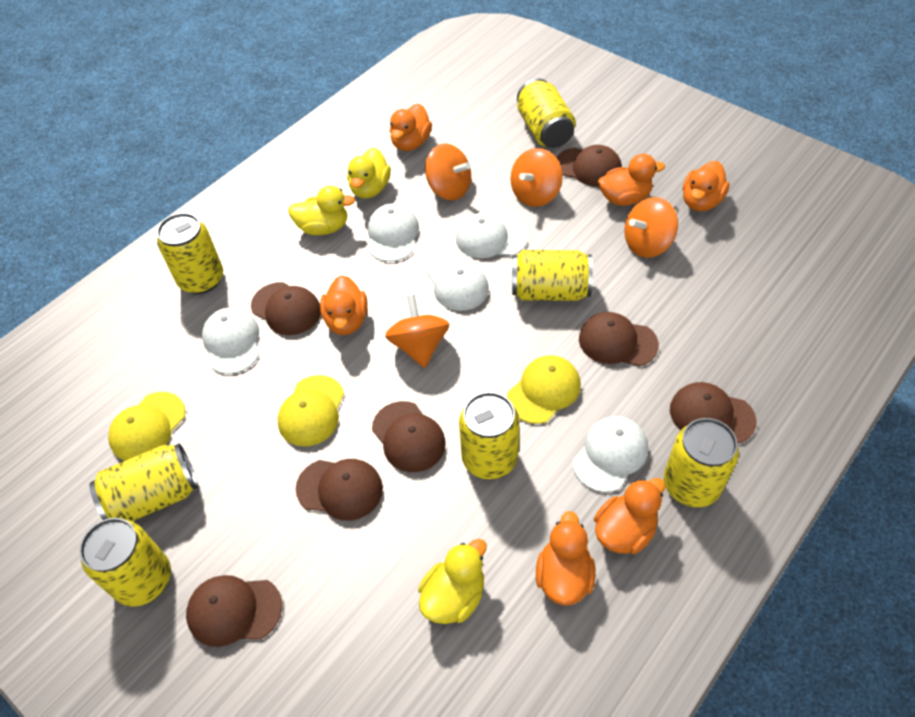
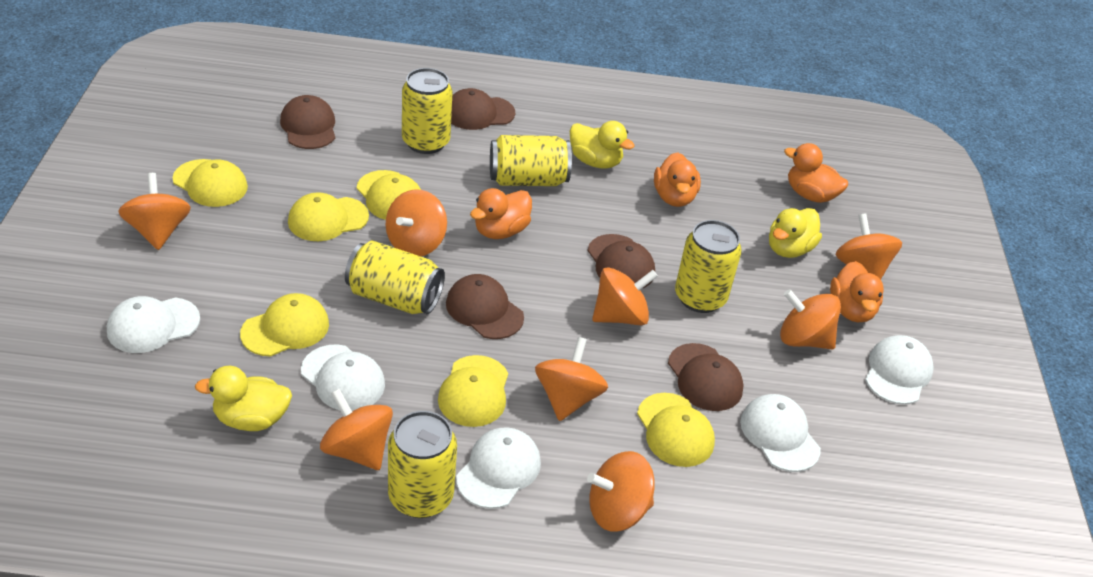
brown cap: [186,575,282,647] [251,282,321,335] [296,459,383,521] [372,401,446,472] [557,145,622,187] [579,312,659,366] [670,382,757,444] = 7 -> [280,95,335,149] [446,274,524,339] [451,88,515,130] [587,234,655,288] [668,343,744,411] = 5
orange duck: [320,275,368,335] [390,104,432,151] [536,511,595,606] [594,478,665,554] [598,154,665,206] [683,161,730,211] = 6 -> [470,188,532,239] [654,152,701,207] [784,143,848,203] [830,261,884,323] = 4
orange spinning top: [385,294,449,368] [425,144,471,200] [510,148,563,207] [624,197,678,258] = 4 -> [118,173,191,250] [320,389,393,470] [386,189,447,256] [535,337,608,421] [587,451,655,532] [592,267,658,326] [780,289,841,349] [835,213,902,280] = 8
yellow can: [79,518,171,607] [89,443,198,521] [157,213,223,294] [459,392,520,480] [512,250,593,301] [517,78,575,148] [663,418,739,507] = 7 -> [345,241,445,314] [388,411,457,518] [402,68,453,154] [490,135,572,186] [675,220,742,313] = 5
yellow cap: [108,392,185,461] [278,375,344,447] [507,355,581,424] = 3 -> [172,159,248,207] [240,293,329,357] [288,192,369,241] [357,170,421,220] [438,355,508,427] [637,393,715,467] = 6

